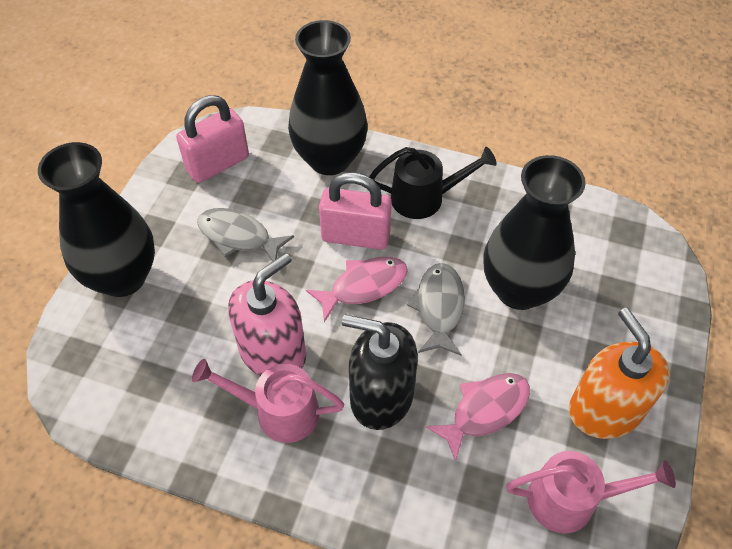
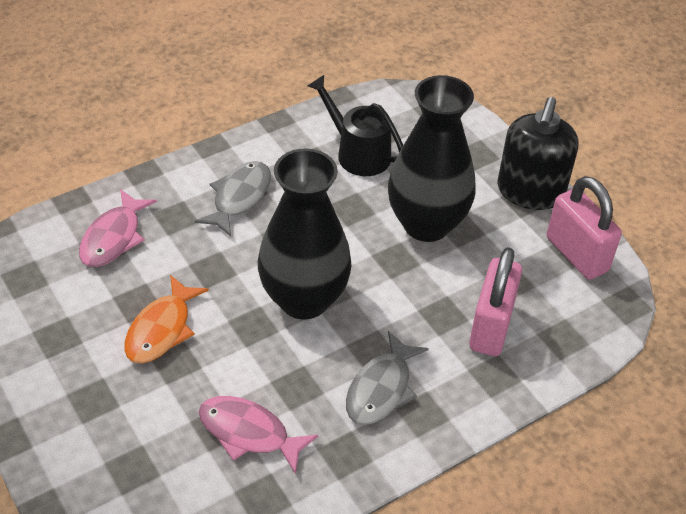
black vase: [38,142,155,297] [288,20,368,175] [483,155,586,310] = 3 -> [258,149,352,319] [388,75,476,242] = 2
orange fish: none = 0 -> [124,275,209,363] = 1
orange soap dispenser: [569,308,670,439] = 1 -> none = 0
pink soap dispenser: [228,253,306,376] = 1 -> none = 0
pink watering can: [192,359,344,443] [506,451,676,534] = 2 -> none = 0

